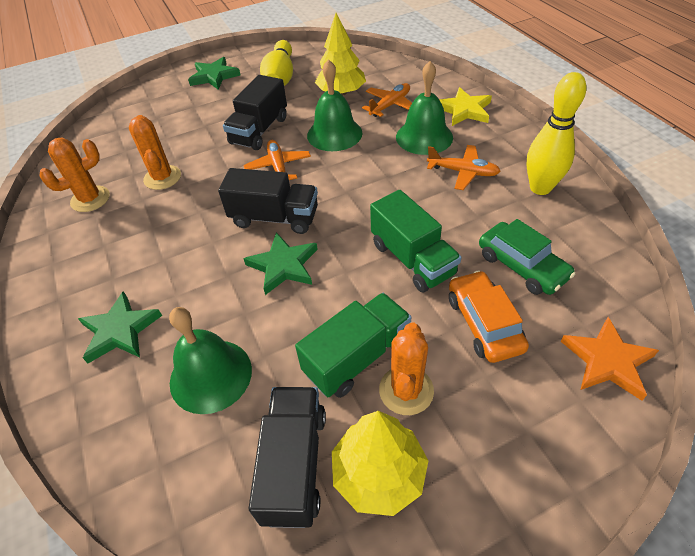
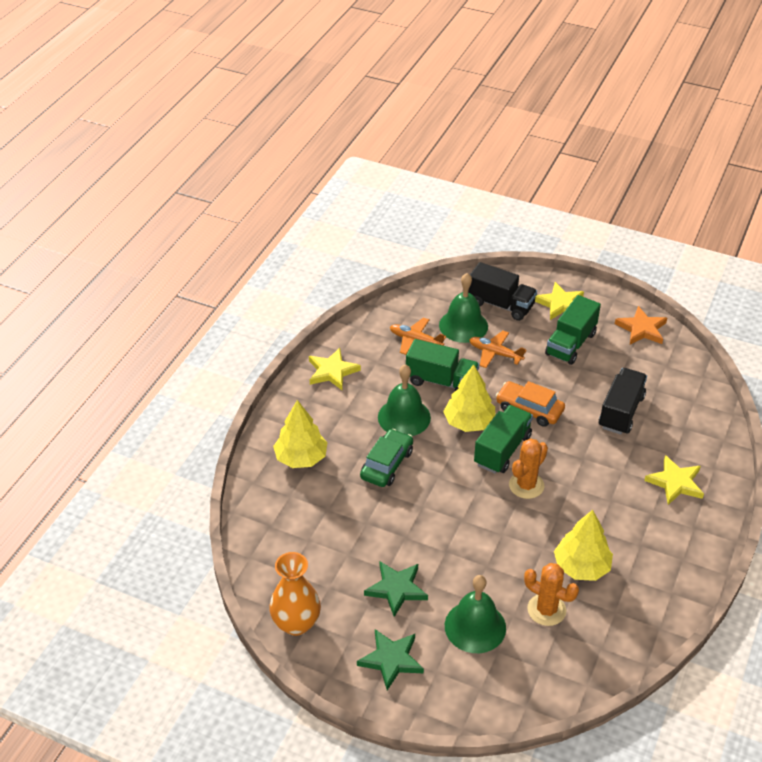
black truck: [218,168,318,234] [223,75,287,150] [249,387,326,528] = 3 -> [468,262,537,321] [599,368,647,435] = 2
green star: [78,291,162,363] [188,57,241,90] [244,232,318,295] = 3 -> [357,629,424,690] [364,561,428,617] = 2
green truck: [295,293,411,398] [370,190,462,293] = 2 -> [406,339,479,391] [474,405,533,474] [545,295,601,365] = 3
orange cactus: [39,138,110,212] [129,115,181,190] [379,322,434,415] = 3 -> [509,438,548,499] [524,563,579,626] = 2
orange plane: [243,140,311,180] [362,83,412,117] [427,145,501,190] = 3 -> [390,318,446,355] [469,331,527,368] = 2
orange vase: none = 0 -> [269,552,321,636] = 1
yellow bowling pin: [260,40,293,86] [526,72,586,195] = 2 -> none = 0
yellow star: [439,87,492,126] = 1 -> [309,348,361,390] [535,282,584,320] [644,455,704,505] = 3
yellow tree: [315,13,366,95] [332,411,429,516] = 2 -> [273,400,328,468] [443,364,495,432] [554,510,613,581] = 3

